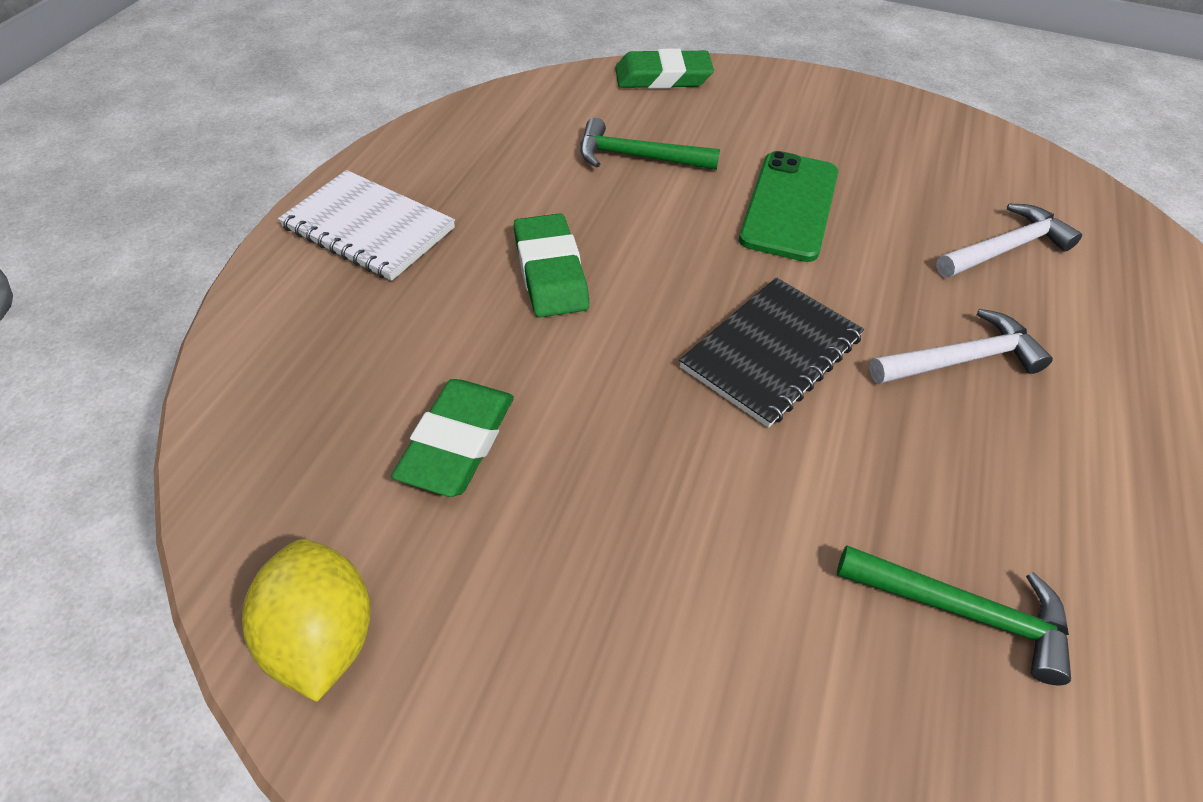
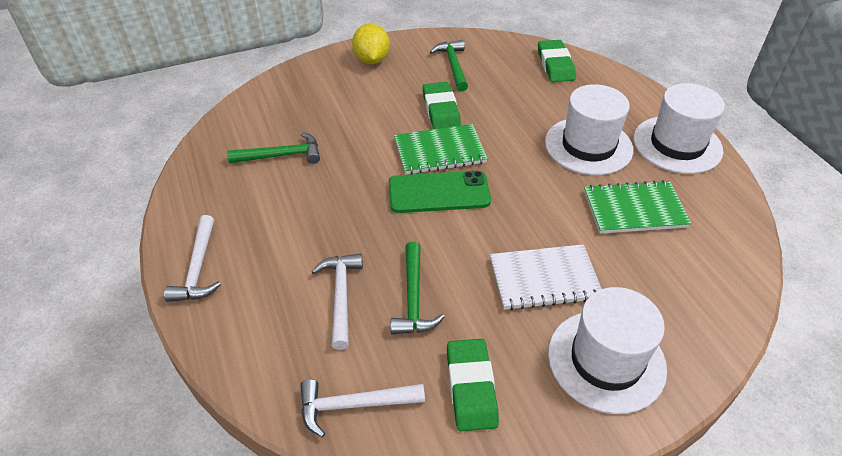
black notebook: [679,277,864,428] = 1 -> none = 0
green hammer: [580,118,720,170] [837,545,1071,685] = 2 -> [227,132,320,164] [390,242,445,335] [430,40,468,92] = 3
green notebook: none = 0 -> [394,124,488,175] [584,180,691,234] = 2
white hammer: [869,309,1053,384] [936,204,1082,278] = 2 -> [164,215,221,302] [300,379,425,437] [311,254,363,350] = 3
white hat: none = 0 -> [545,84,633,175] [548,287,667,414] [633,83,725,174] = 3

